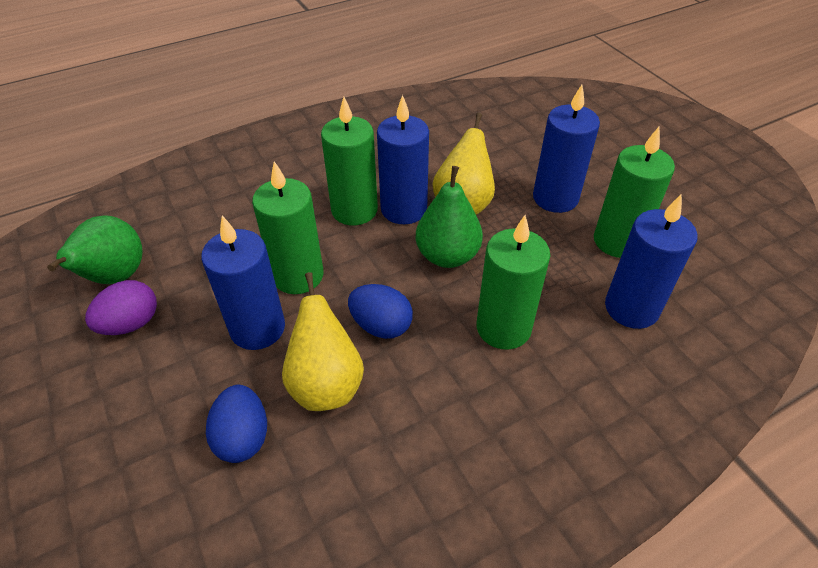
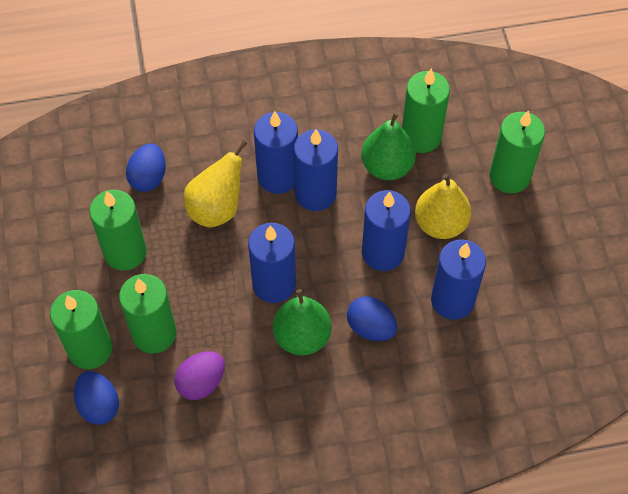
blue candle: [201,216,285,350] [377,95,429,224] [533,85,600,213] [605,194,697,329] = 4 -> [248,223,296,303] [254,111,298,194] [294,129,338,211] [362,190,411,271] [431,239,486,320] = 5
blue egg: [206,385,267,463] [348,284,413,339] = 2 -> [74,371,119,425] [126,144,166,192] [347,296,397,341] = 3
green candle: [252,161,324,294] [321,97,378,225] [477,215,550,350] [594,127,675,258] = 4 -> [50,290,113,369] [89,190,147,271] [119,274,176,354] [402,68,450,153] [489,110,545,193] = 5

